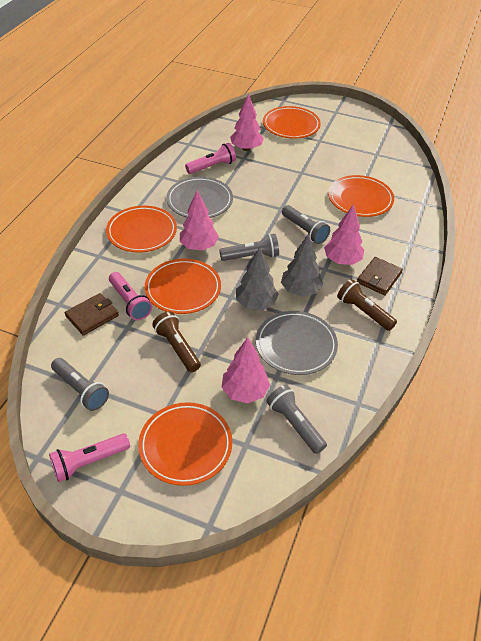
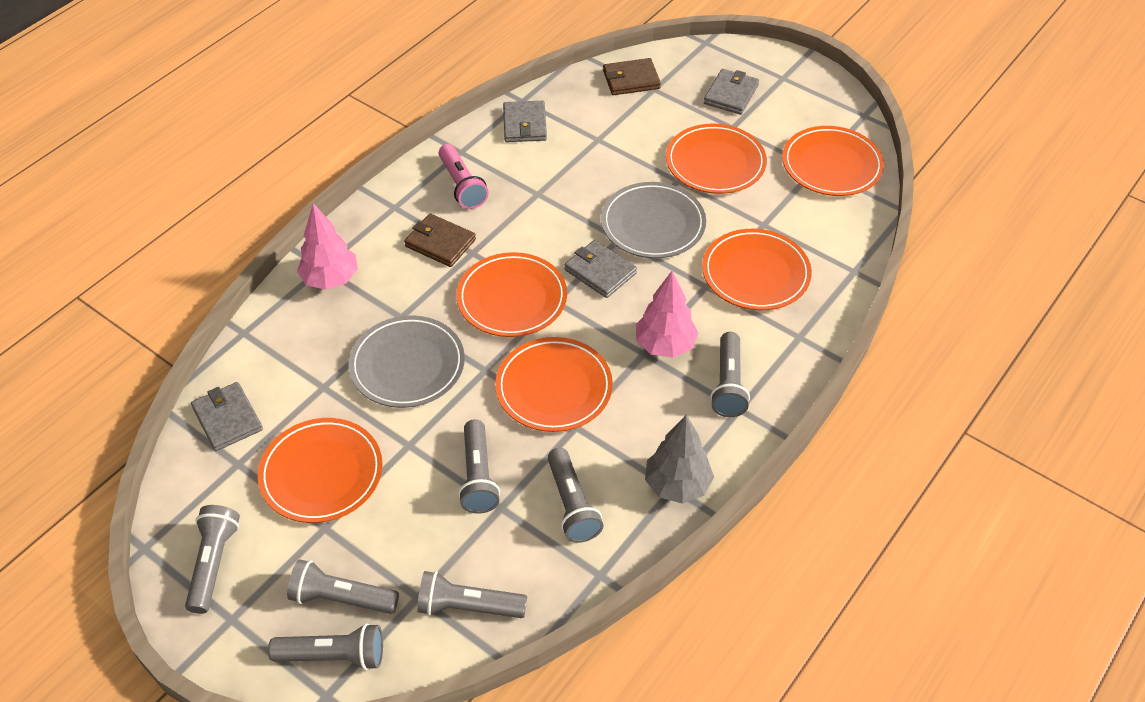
brown flashlight: [152,311,201,372] [337,279,397,331] = 2 -> none = 0
grey flashlight: [51,358,109,411] [219,234,279,261] [266,385,327,454] [282,205,330,244] = 4 -> [185,505,240,614] [268,623,383,670] [287,559,399,614] [417,571,527,618] [458,419,500,514] [548,448,604,543] [710,332,750,417] = 7
grey tree: [236,247,279,310] [281,234,323,297] = 2 -> [645,415,714,504] = 1
grey wallet: none = 0 -> [191,382,263,451] [503,101,547,142] [564,240,637,298] [704,69,759,115] = 4
orange plate: [106,206,177,252] [138,402,232,486] [145,259,221,314] [263,106,321,139] [328,175,394,217] = 5 -> [258,418,383,523] [457,252,567,337] [495,337,613,432] [666,124,767,194] [702,229,812,310] [782,126,884,196] = 6
pink flashlight: [49,433,130,482] [109,272,152,320] [185,143,236,174] = 3 -> [439,144,489,209] = 1
pink tree: [180,190,219,250] [221,337,270,403] [230,93,264,151] [324,204,364,265] = 4 -> [297,203,358,290] [636,271,698,358] = 2

